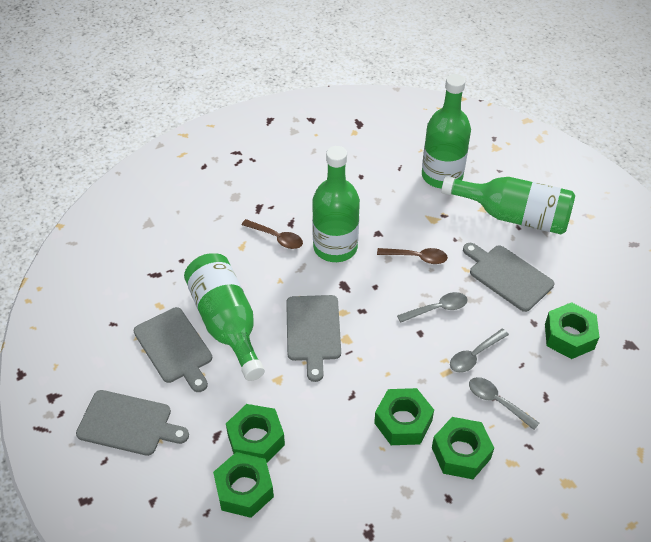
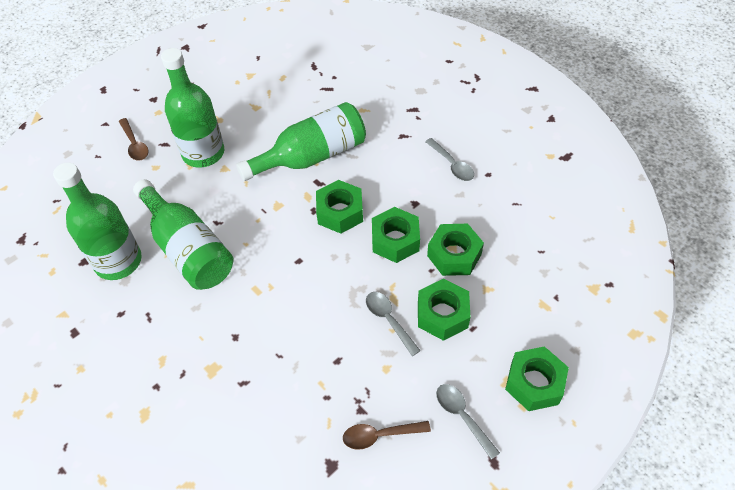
grey cutting board: [76,390,189,456] [134,307,212,392] [286,295,341,382] [463,243,554,312] = 4 -> none = 0

